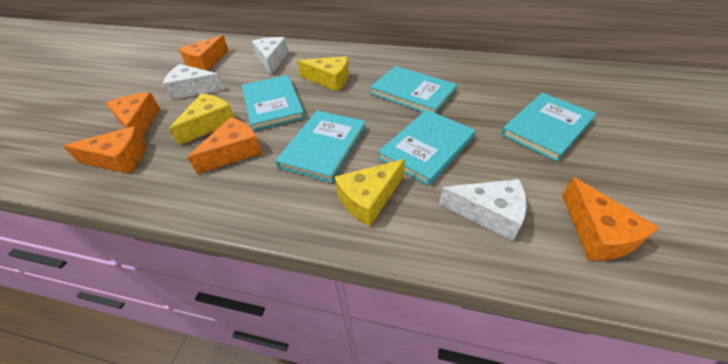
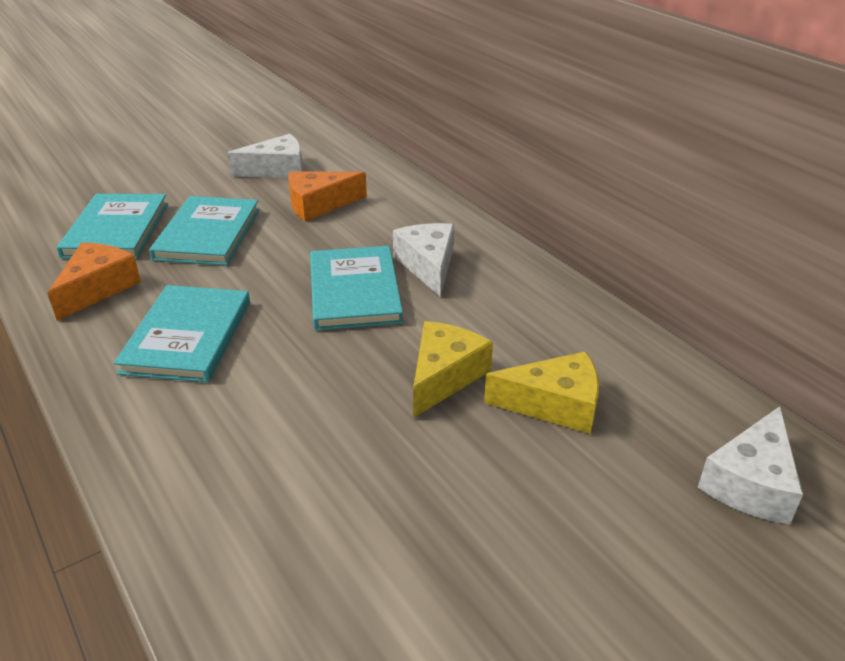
orange cheese: [63,126,146,174] [106,92,160,138] [179,35,229,71] [187,117,262,174] [562,177,659,261] = 5 -> [47,242,141,321] [288,172,367,221] = 2
turquoise book: [242,75,305,131] [276,110,366,183] [370,66,457,114] [378,110,476,186] [501,93,597,161] = 5 -> [57,194,168,259] [114,285,250,382] [149,196,260,266] [310,246,403,331] = 4
yellow cheese: [169,93,234,145] [297,56,349,92] [335,159,405,227] = 3 -> [413,321,493,418] [484,351,599,434] = 2

